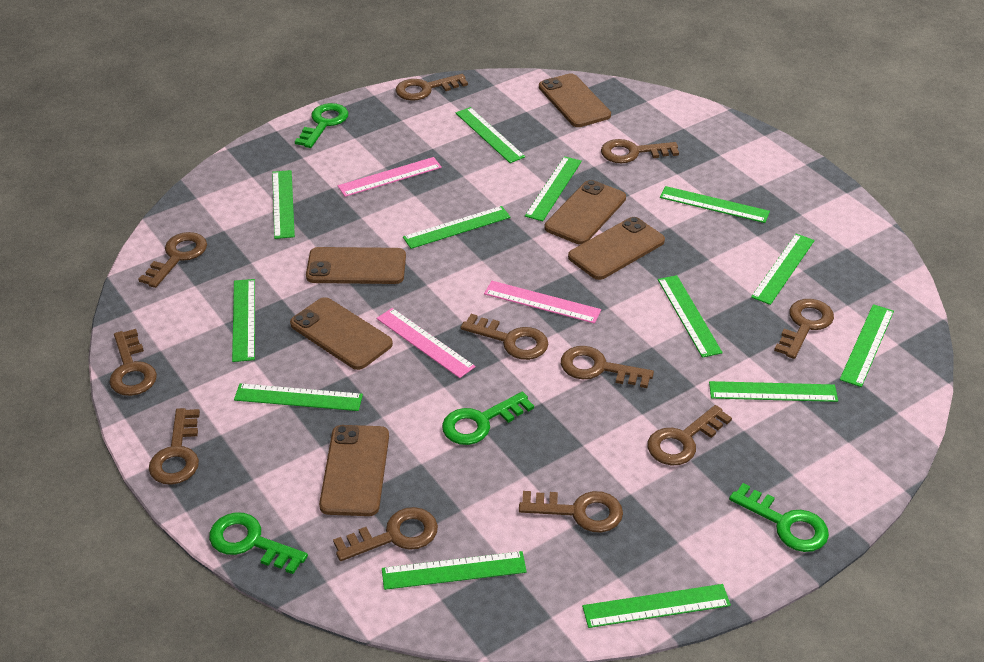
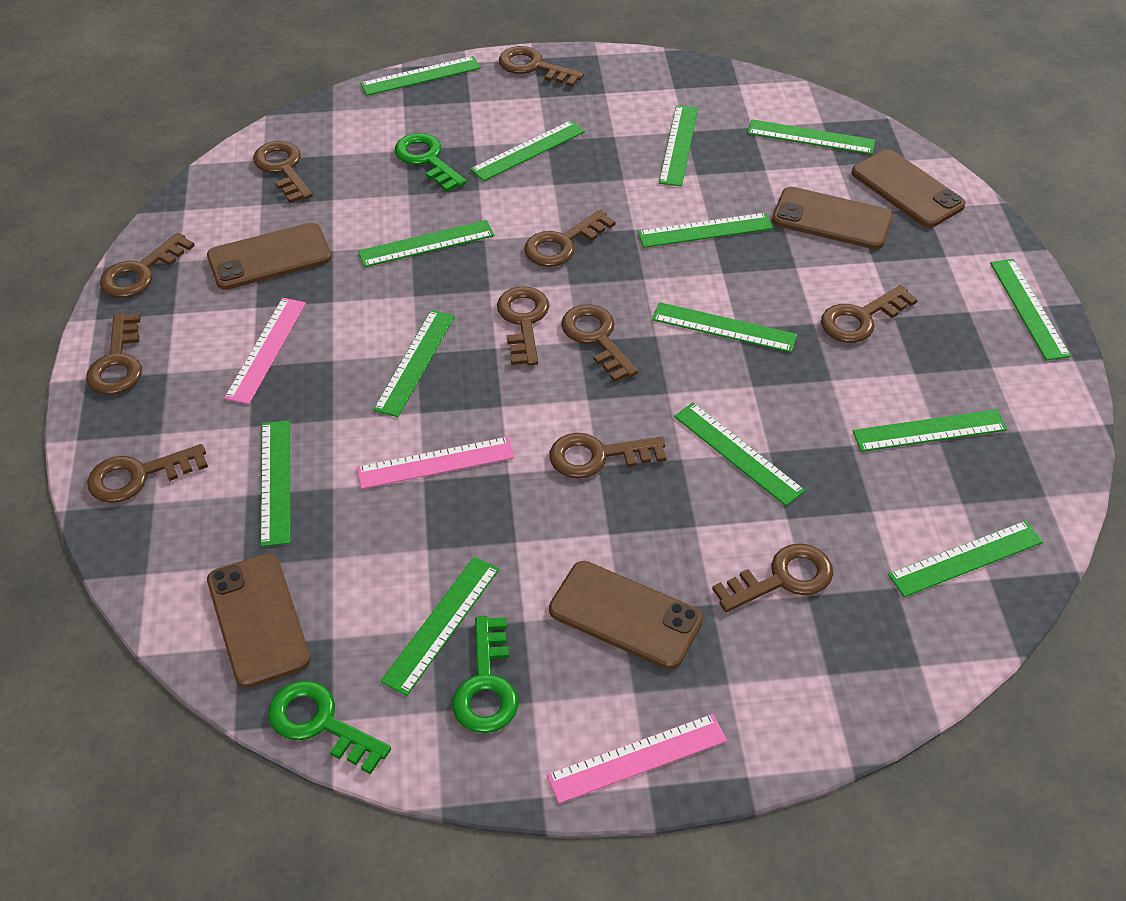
brown phone: [290,297,393,370] [306,247,406,284] [319,425,389,516] [539,73,611,127] [545,180,626,245] [568,217,665,280] = 6 -> [207,223,332,290] [207,553,311,688] [549,561,703,669] [772,187,893,249] [852,149,966,228] = 5
green key: [209,512,308,574] [295,103,348,148] [442,392,534,445] [729,483,829,552] = 4 -> [268,680,391,774] [395,133,467,192] [452,616,518,733] = 3
green ruler: [232,279,255,362] [234,383,363,411] [272,170,295,239] [382,551,527,590] [403,206,511,249] [456,107,525,163] [525,156,582,221] [582,584,731,628] [658,275,723,358] [660,186,770,223] [709,381,838,402] [751,234,815,305] [840,304,894,387] = 13 -> [261,421,291,546] [358,220,494,267] [360,56,481,96] [373,310,455,417] [381,557,499,696] [470,120,585,181] [638,212,773,248] [652,302,797,352] [659,105,698,186] [674,402,805,506] [747,119,875,154] [852,409,1007,452] [888,521,1043,597] [990,259,1071,361] = 14

